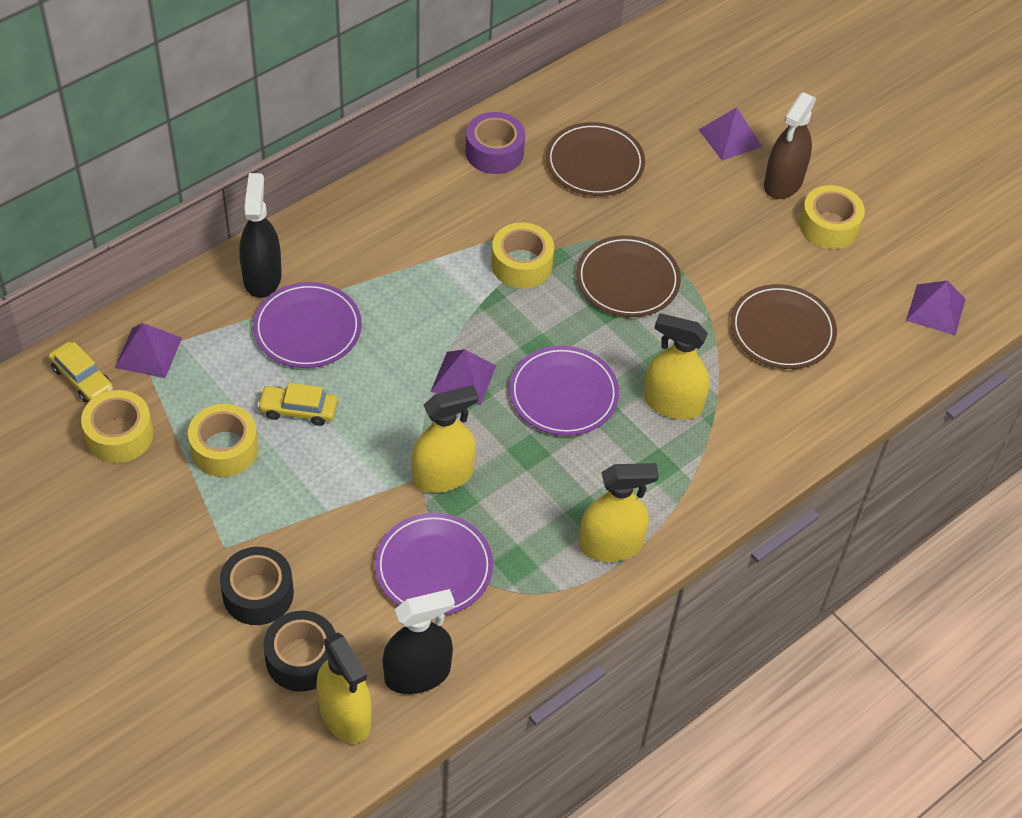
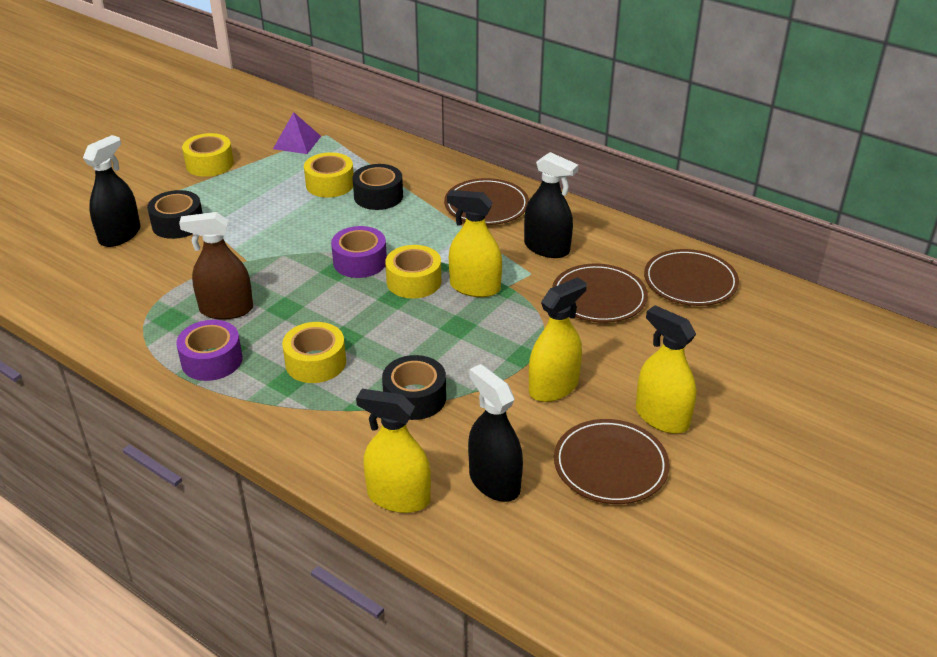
black spray bottle: [239,173,282,298] [382,589,455,694] = 2 -> [83,135,141,247] [468,364,523,502] [524,152,579,258] = 3
black tape: [220,547,294,625] [264,611,336,692] = 2 -> [147,190,203,239] [352,164,403,210] [382,355,446,420] = 3
brown plate: [546,122,645,196] [576,235,681,317] [731,284,837,369] = 3 -> [444,178,529,225] [552,264,648,323] [554,419,670,504] [644,249,739,306] = 4
purple plate: [253,282,362,368] [375,513,493,615] [509,346,619,436] = 3 -> none = 0
purple pyramid: [115,323,182,378] [430,349,496,405] [698,107,762,161] [906,281,966,335] = 4 -> [273,112,321,154] = 1
purple tape: [466,112,525,174] = 1 -> [176,320,243,381] [331,226,387,278] = 2
yellow car: [48,342,113,402] [257,383,338,426] = 2 -> none = 0

